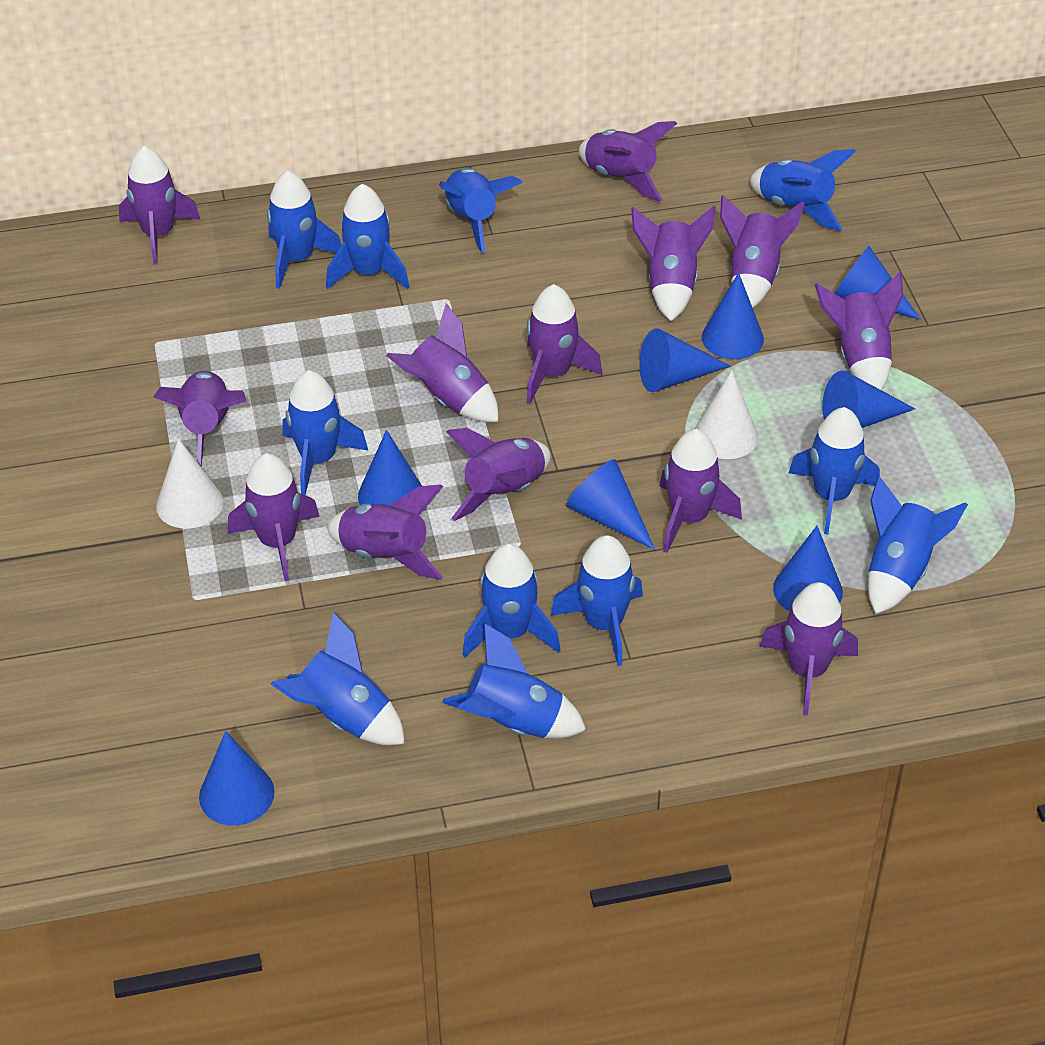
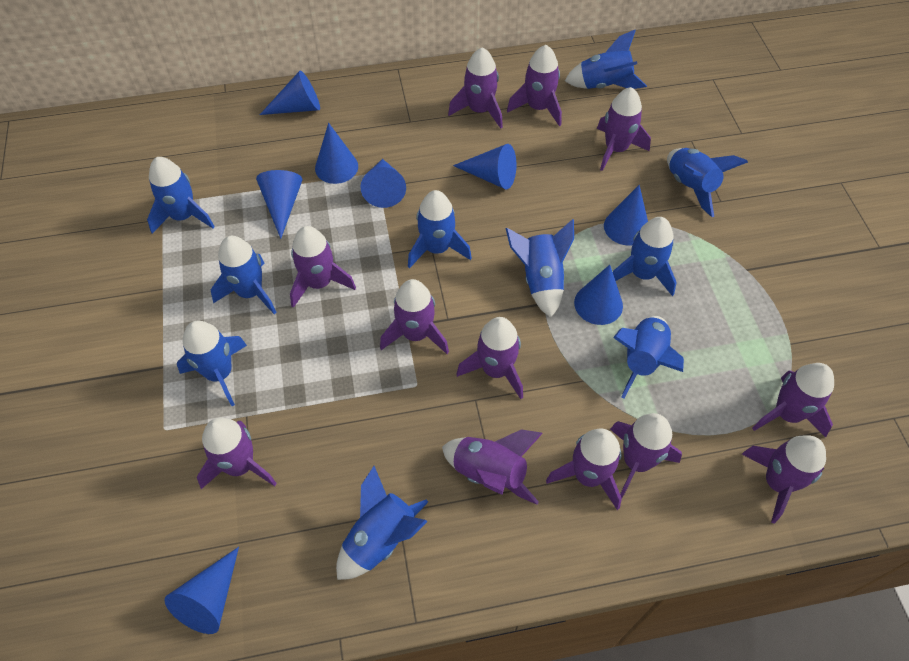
blue rocket: [267,171,341,289] [271,612,405,745] [282,370,369,495] [326,184,409,289] [439,168,523,253] [442,623,586,738] [462,544,560,657] [550,535,643,666] [750,149,856,231] [789,407,880,535] [868,476,968,614] = 11 -> [147,157,215,234] [177,320,247,406] [211,236,277,315] [336,466,428,580] [408,190,472,268] [506,219,574,318] [565,30,647,89] [613,217,677,296] [613,316,684,398] [667,148,748,217] = 10
purple rocket: [119,146,201,265] [153,371,246,466] [228,453,320,581] [327,484,443,580] [386,303,498,422] [446,428,550,521] [527,284,602,404] [579,121,677,201] [631,206,716,321] [660,429,742,553] [720,195,805,308] [759,582,858,716] [815,272,903,390] = 13 -> [197,418,277,489] [290,226,356,308] [380,279,449,354] [442,430,543,505] [448,47,503,129] [456,317,523,399] [507,45,562,126] [546,429,622,510] [597,87,651,171] [610,413,682,498] [742,435,826,524] [752,363,834,437] = 12
white cone: [156,438,223,529] [695,370,758,459] = 2 -> none = 0

